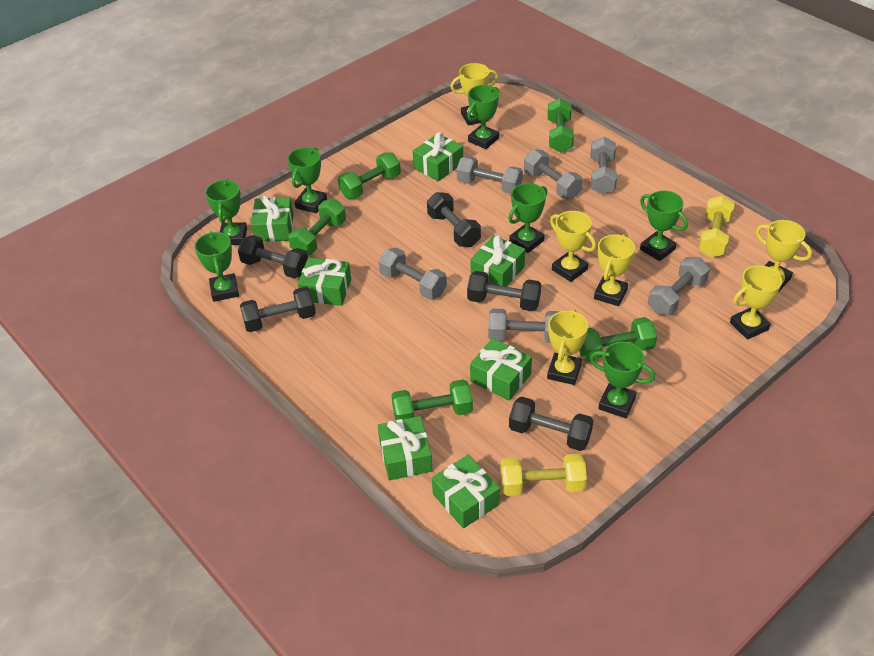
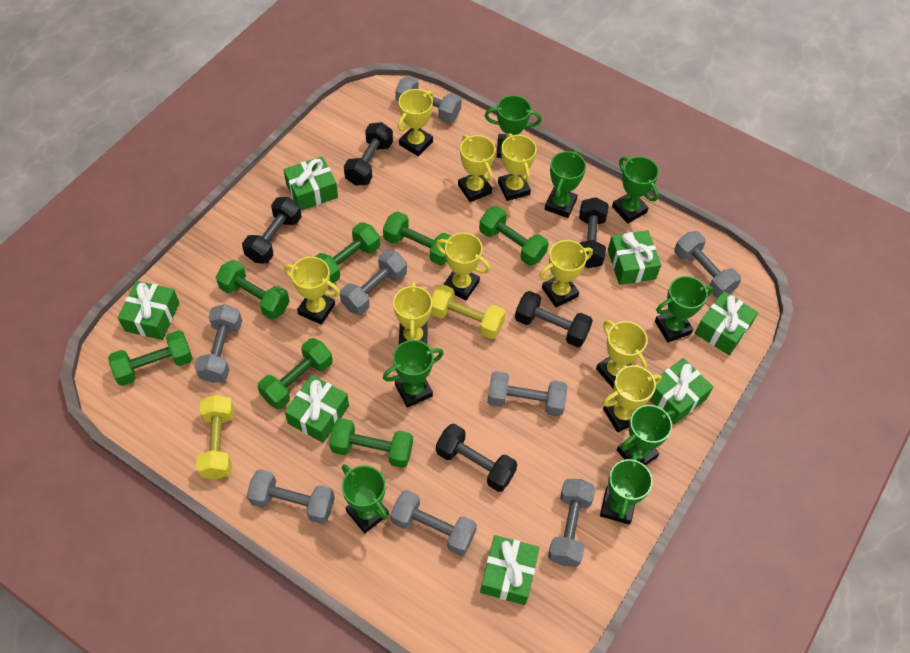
green dumbbell: [288,199,346,255] [338,152,401,199] [391,380,473,420] [548,98,574,152] [579,317,657,362] = 5 -> [108,330,193,386] [216,260,290,319] [257,338,333,409] [315,222,380,283] [329,418,413,468] [383,211,451,265] [479,206,549,266] = 7
green trophy: [194,231,239,302] [205,179,247,245] [287,147,327,213] [467,85,499,149] [508,183,547,253] [590,342,655,418] [640,191,688,261] = 7 -> [342,464,389,533] [383,340,444,408] [485,95,541,158] [545,150,586,218] [600,453,653,524] [612,156,659,223] [617,405,675,466] [655,276,713,343] = 8
grey dumbbell: [379,248,447,299] [457,156,523,194] [488,308,560,343] [524,149,583,199] [590,137,617,194] [648,257,710,315] = 6 -> [194,304,242,383] [247,469,335,524] [340,250,407,315] [390,490,477,556] [395,76,462,123] [487,371,567,416] [548,479,596,567] [674,231,741,298] = 8
yellow trophy: [450,63,498,126] [547,309,588,385] [550,211,596,282] [594,234,635,306] [730,265,785,340] [756,220,812,291] = 6 -> [284,257,340,325] [393,281,432,345] [397,89,434,156] [436,233,491,300] [458,135,495,202] [498,133,537,201] [539,240,593,307] [596,320,648,389] [603,365,662,432] = 9

